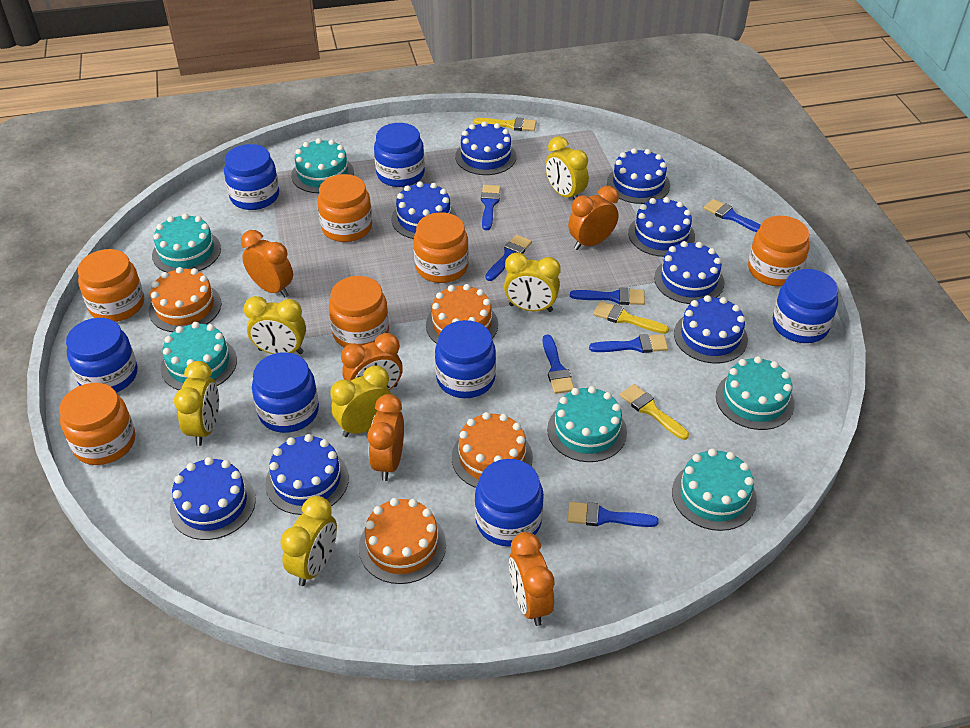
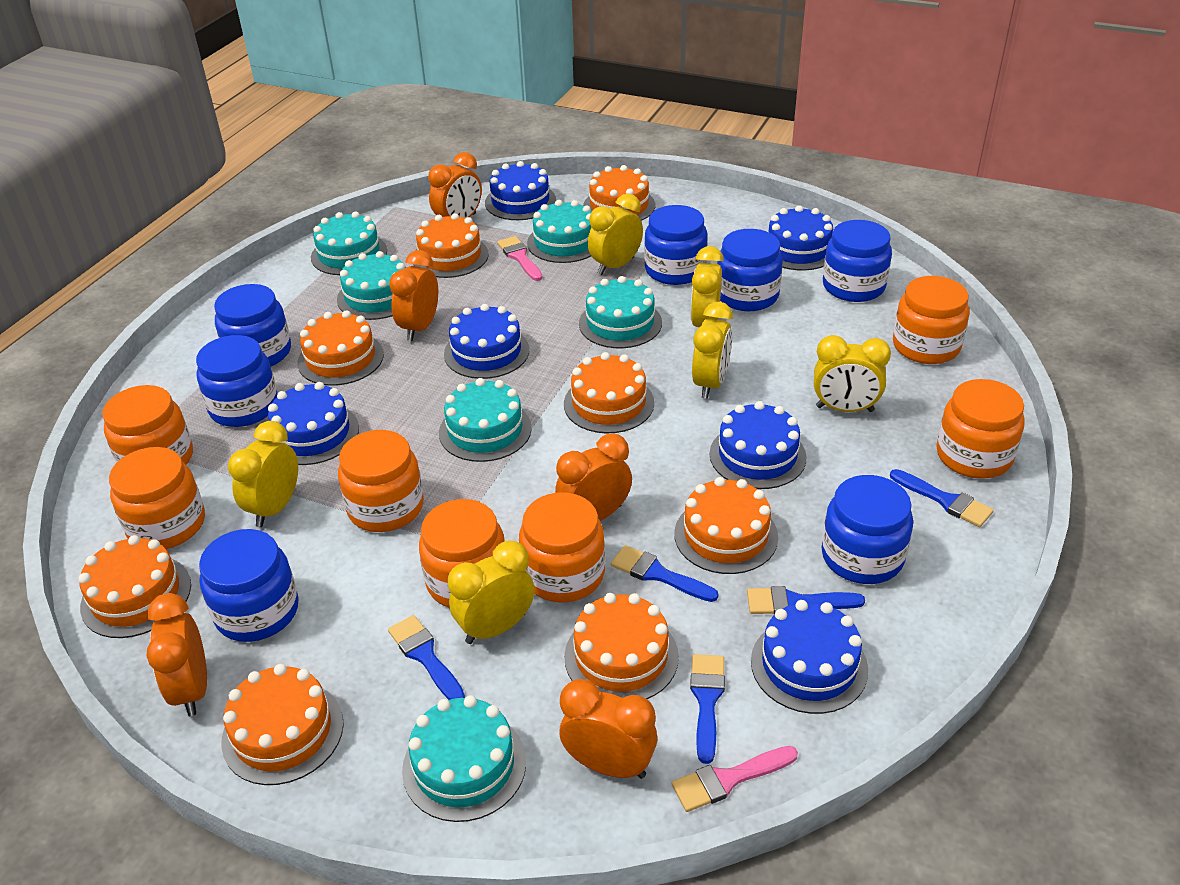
blue brush: [481,185,501,230] [485,235,532,281] [543,335,574,394] [567,502,659,527] [570,288,645,305] [589,334,668,353] [704,199,761,232] = 7 -> [388,615,465,700] [611,545,719,602] [690,654,725,764] [747,586,865,615] [890,469,994,527] = 5
blue cake: [170,457,256,540] [265,434,349,515] [391,181,457,239] [455,121,516,175] [607,148,670,204] [628,197,695,257] [654,241,724,304] [674,295,748,363] = 8 -> [268,382,359,465] [444,304,529,379] [485,161,556,220] [710,401,807,489] [751,600,868,714] [768,205,833,271] = 6
orange cake: [149,267,221,332] [359,498,446,584] [426,284,498,344] [452,412,533,488] = 4 -> [78,535,191,638] [221,664,344,785] [297,310,384,386] [413,213,489,278] [564,352,654,433] [564,593,679,699] [583,165,655,221] [674,477,778,574] = 8
orange jar: [59,383,135,465] [78,249,144,322] [317,174,372,242] [329,276,389,348] [414,212,469,283] [748,216,810,286] = 6 -> [103,385,193,465] [109,447,205,549] [338,430,424,532] [419,499,505,607] [519,493,605,603] [893,276,970,364] [936,379,1025,479] = 7
pink brush: none = 0 -> [497,236,543,281] [672,746,798,812] = 2
yellow brush: [474,118,537,131] [593,301,669,334] [620,384,689,440] = 3 -> none = 0

